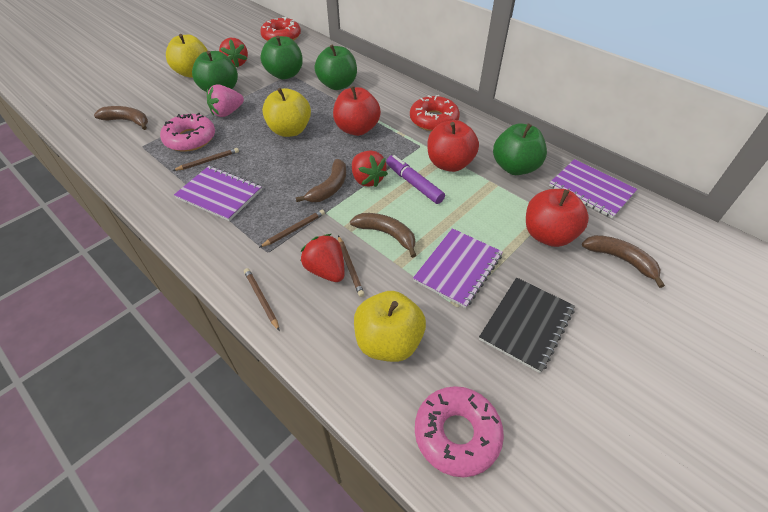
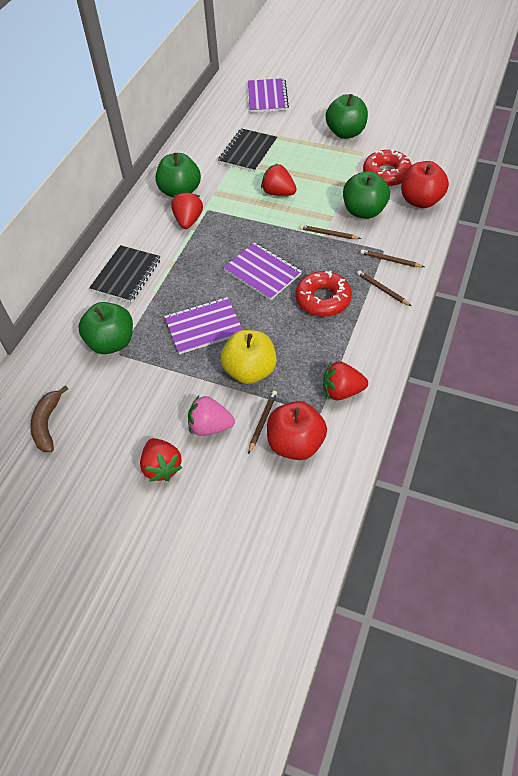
black notebook: [479,277,575,373] = 1 -> [89,245,160,302] [218,128,277,172] = 2
brown banana: [94,106,148,130] [296,159,346,202] [350,213,416,258] [582,235,665,288] = 4 -> [30,385,68,452] = 1
pink donut: [160,113,215,152] [415,386,504,477] = 2 -> none = 0
purple marker: [386,155,445,204] = 1 -> none = 0
red apple: [333,86,381,136] [428,120,479,172] [526,189,589,247] = 3 -> [267,401,327,460] [401,161,449,208] = 2
red strawberry: [219,38,248,68] [301,234,345,282] [352,150,388,187] = 3 -> [140,438,183,482] [171,191,203,229] [261,164,297,196] [323,361,368,401] = 4
yellow apple: [166,34,208,78] [262,88,311,137] [354,291,426,362] = 3 -> [221,330,277,384] = 1

